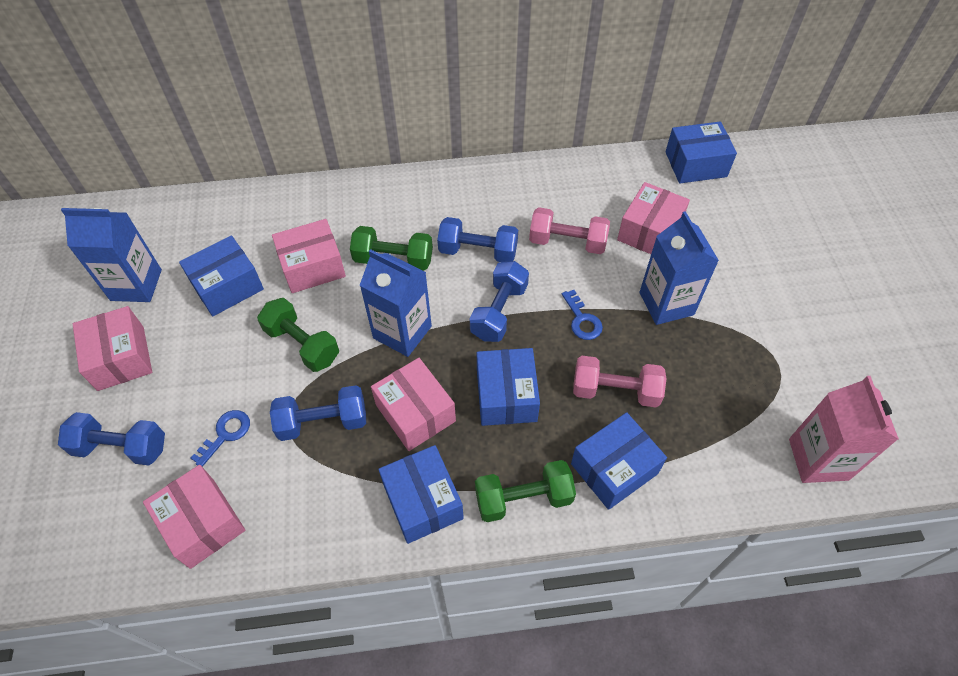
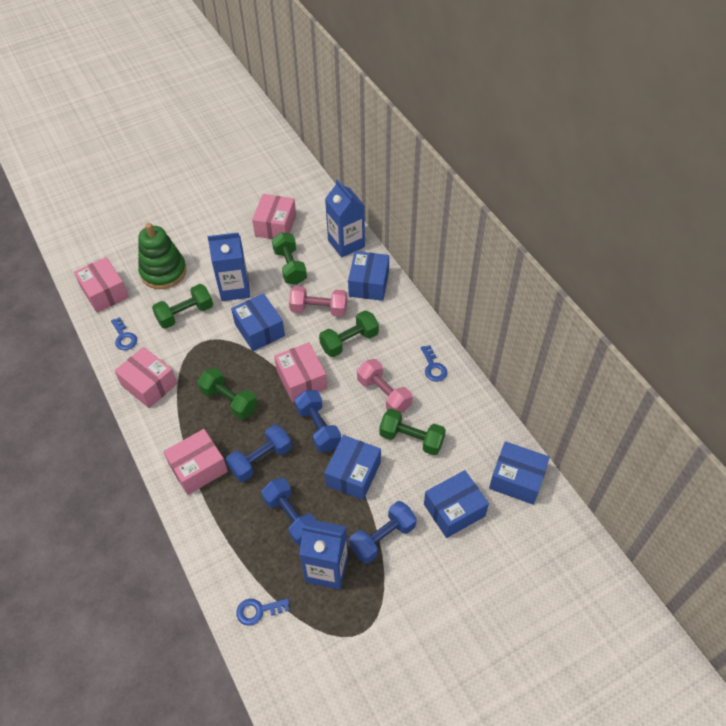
blue key: [191,410,250,467] [562,290,603,340] = 2 -> [111,317,137,350] [236,598,290,626] [421,345,447,382] = 3
green dumbbell: [257,298,339,372] [350,226,433,271] [475,460,576,522] = 3 -> [152,284,213,329] [197,368,258,420] [272,232,307,285] [319,311,379,357] [379,409,446,455] = 5
green stacking toy: none = 0 -> [138,223,187,289] = 1
pink carton: [789,376,899,483] = 1 -> none = 0

